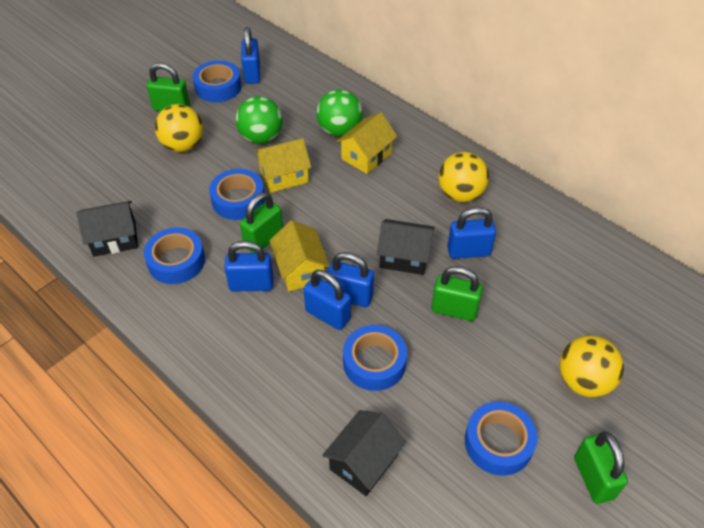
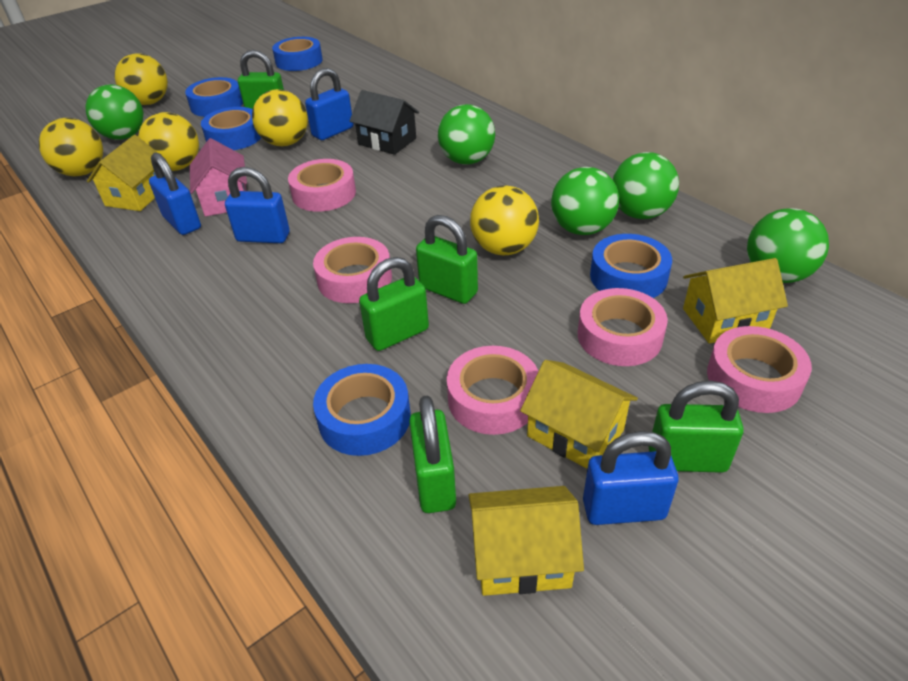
black house: [76,201,138,257] [322,410,406,496] [377,219,435,275] = 3 -> [350,90,419,155] = 1
blue padlock: [224,241,274,292] [241,27,260,84] [304,270,351,330] [327,252,374,307] [447,207,496,259] = 5 -> [149,152,201,235] [225,167,290,243] [305,68,353,140] [583,431,679,525] = 4
green ball: [236,96,283,144] [316,89,363,137] = 2 -> [85,84,144,140] [438,104,495,165] [551,167,619,235] [613,152,679,219] [747,208,829,283] = 5
green padlock: [147,63,190,111] [240,192,283,253] [431,266,483,321] [574,431,628,504] = 4 -> [238,50,284,109] [359,257,429,351] [409,396,456,513] [416,215,478,304] [649,381,744,473] = 5
pink house: none = 0 -> [190,138,247,216] = 1
pink tape: none = 0 -> [288,159,356,212] [313,237,392,303] [447,346,538,435] [578,288,668,366] [707,326,812,413] = 5
yellow ball: [155,104,203,152] [438,152,489,202] [559,335,624,398] = 3 -> [39,118,103,176] [115,53,168,105] [138,112,199,171] [252,89,308,146] [470,186,539,255] = 5
yellow house: [254,138,311,193] [270,220,330,291] [336,112,398,174] = 3 -> [87,135,166,211] [468,486,584,596] [520,360,638,469] [683,258,788,344] = 4

